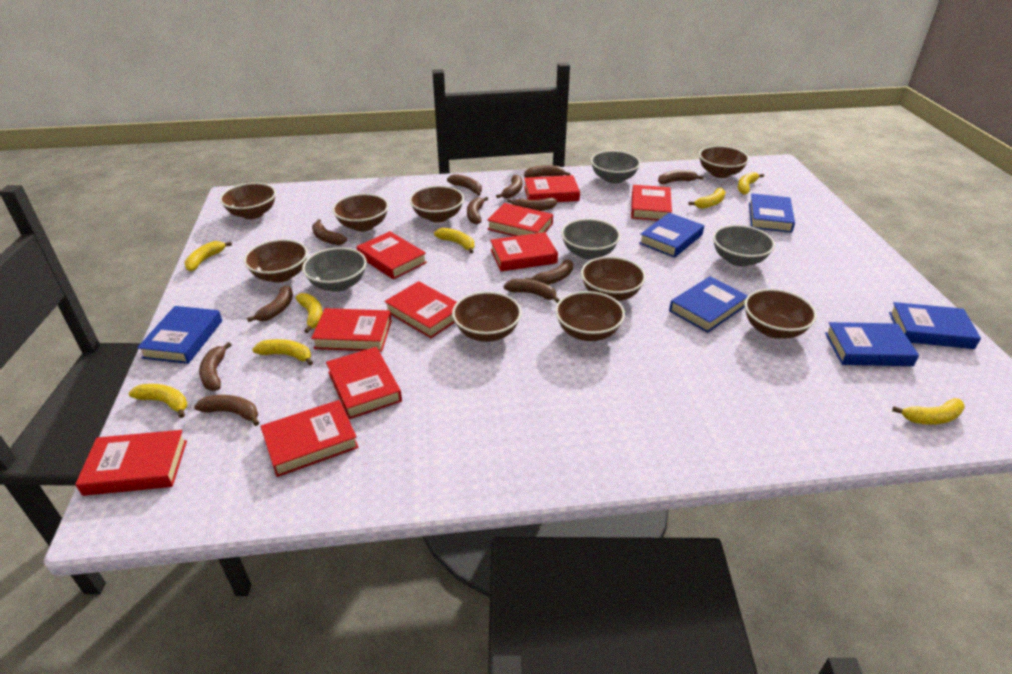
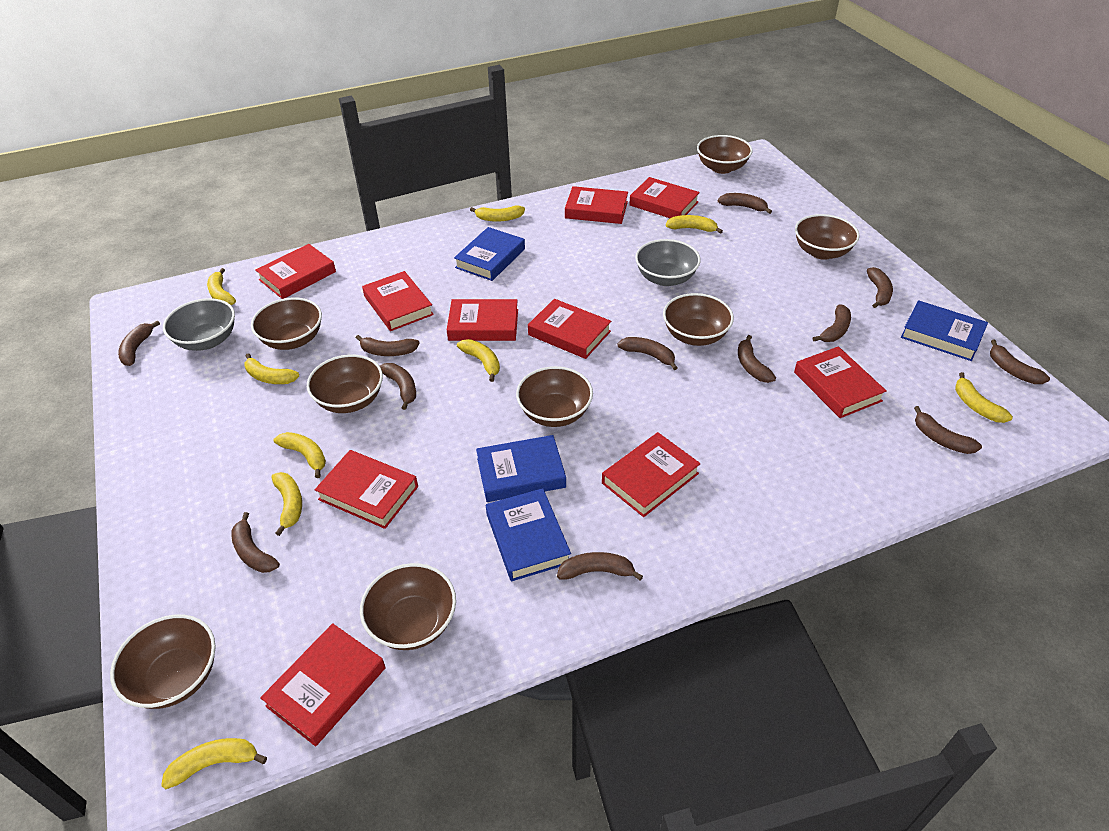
blue book: [137,306,222,364] [639,213,704,258] [669,277,748,333] [749,193,795,233] [825,322,919,366] [889,302,981,349] = 6 -> [454,227,525,281] [476,435,566,502] [486,488,571,581] [901,300,988,361] = 4
brown bowl: [220,183,276,219] [244,239,308,283] [332,194,389,232] [409,186,464,223] [452,291,522,342] [555,291,625,341] [581,256,646,301] [699,146,749,178] [745,289,817,339] = 9 -> [110,615,216,709] [251,298,322,350] [307,354,383,413] [360,563,456,650] [516,366,593,427] [663,293,734,346] [697,135,753,174] [795,214,860,260] = 8
grey bowl: [302,247,367,292] [561,219,621,260] [591,150,641,183] [713,225,775,267] = 4 -> [163,298,235,351] [635,239,701,286] = 2
yellow banana: [129,384,187,418] [184,241,232,271] [252,339,313,365] [296,293,323,333] [434,228,474,253] [688,188,726,209] [738,172,764,194] [892,398,965,425] = 8 -> [161,738,267,789] [207,268,236,305] [244,353,299,384] [271,472,302,536] [273,432,326,478] [457,339,500,382] [470,206,525,222] [666,215,723,234] [955,372,1013,423] = 9

